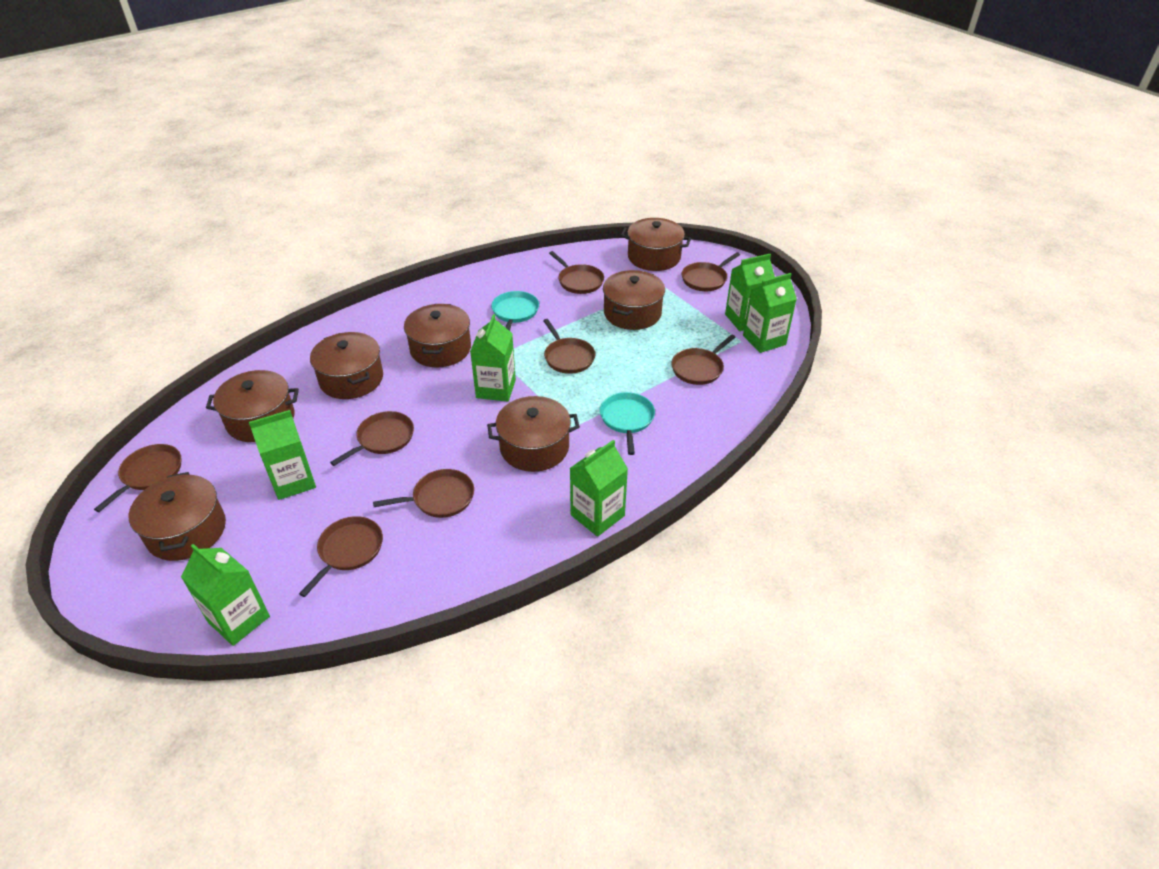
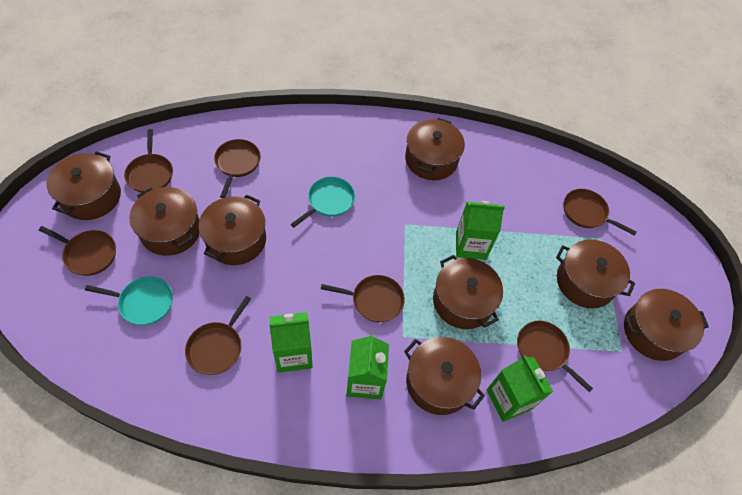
brown pan: [94,444,181,512] [299,516,383,597] [330,411,414,466] [373,469,474,518] [543,319,595,374] [549,251,604,294] [671,334,736,385] [682,252,740,291] = 8 -> [39,226,116,276] [124,129,173,193] [185,296,251,375] [214,139,261,198] [321,275,405,322] [517,321,593,392] [564,189,636,236] = 7
brown pot: [129,472,226,561] [206,370,299,442] [310,332,383,399] [404,304,471,367] [487,396,580,472] [603,270,665,330] [620,218,691,271] = 7 -> [46,151,121,220] [130,187,200,256] [199,194,266,265] [404,337,485,415] [405,118,465,180] [433,255,503,329] [556,239,635,308] [624,289,709,361] = 8
green carton: [181,544,270,646] [249,410,316,500] [470,314,516,402] [570,440,628,537] [725,254,775,331] [743,273,797,353] = 6 -> [269,312,313,373] [346,334,389,399] [456,201,505,260] [486,355,553,422] = 4

